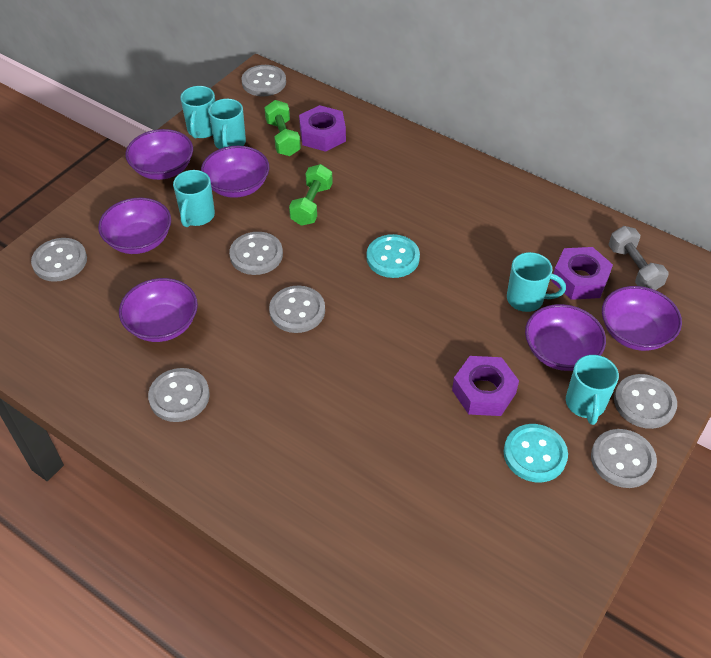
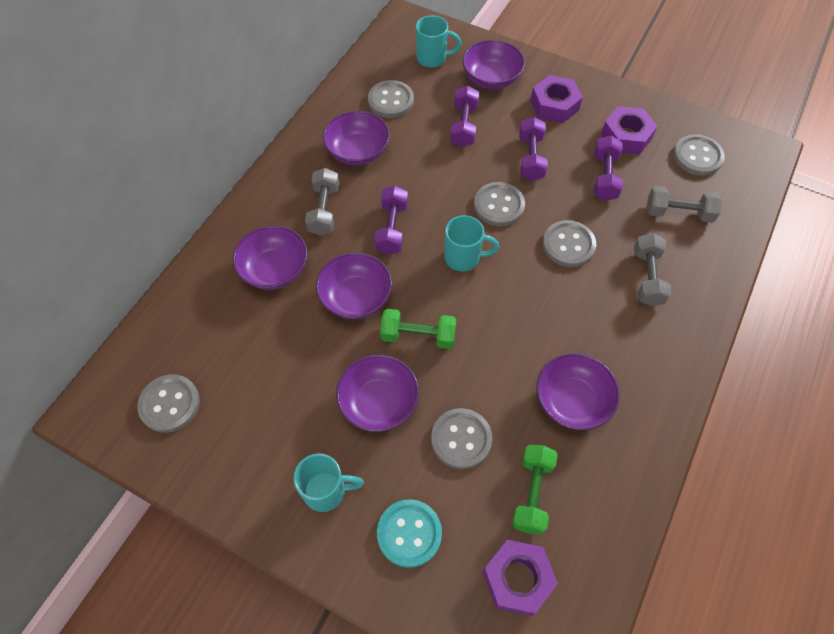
grey button: [31,238,87,282] [148,368,210,422] [229,232,283,275] [242,65,286,97] [269,286,325,333] [591,429,657,488] [614,374,677,429] = 7 -> [137,374,200,433] [368,80,414,118] [431,408,492,469] [474,182,525,226] [543,220,596,267] [673,134,725,176] = 6
grey dumbbell: [609,226,669,290] = 1 -> [305,168,339,236] [634,233,672,306] [647,186,722,223] = 3
purple dumbbell: none = 0 -> [374,186,408,255] [451,86,479,147] [519,117,548,181] [594,136,623,201] = 4
turquoise button: [367,234,420,278] [504,424,568,482] = 2 -> [377,499,442,568] = 1
turquoise mug: [173,170,215,227] [180,86,215,138] [208,99,246,149] [507,252,566,312] [566,355,619,425] = 5 -> [293,453,364,512] [416,15,462,68] [444,215,499,272] = 3

